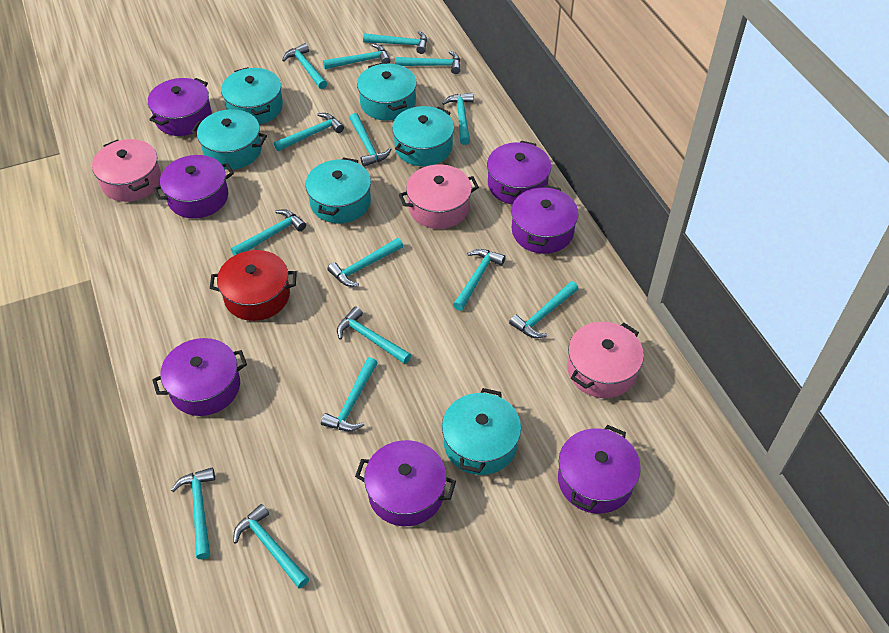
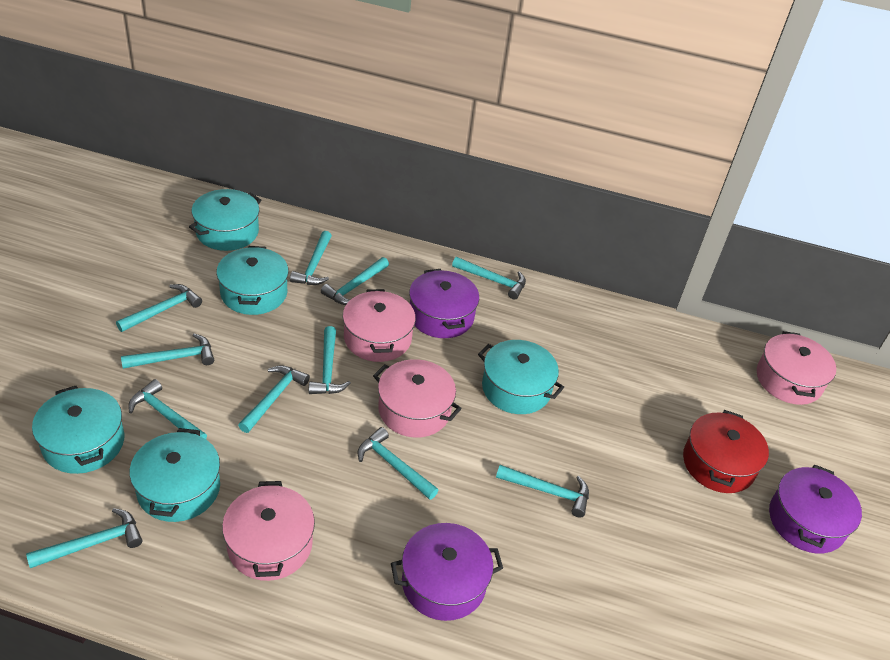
pink pot: [92,139,161,202] [399,164,479,229] [567,322,644,398] = 3 -> [222,481,315,581] [343,289,416,362] [373,359,462,438] [757,331,836,405] = 4
purple pot: [148,78,212,136] [152,338,247,416] [153,155,234,219] [355,440,456,526] [487,141,551,205] [511,185,579,254] [558,425,641,514] = 7 -> [391,523,503,621] [409,269,479,338] [769,464,862,554] = 3
turquoise hammer: [171,468,215,559] [231,209,306,256] [233,504,309,589] [274,113,344,151] [282,43,327,89] [321,357,378,431] [323,44,390,69] [327,238,403,287] [337,306,411,364] [349,113,391,167] [363,31,427,54] [395,51,461,74] [442,93,474,145] [453,249,506,311] [509,281,579,338] = 15 -> [26,508,142,568] [116,284,202,332] [121,334,214,369] [128,379,207,439] [238,365,310,433] [290,231,332,285] [309,326,351,394] [321,257,389,305] [357,427,439,500] [452,257,526,300] [496,465,589,518] = 11
turquoise pot: [191,109,267,170] [221,67,283,125] [306,157,371,223] [357,63,417,121] [392,106,454,166] [442,388,521,475] = 6 -> [32,386,125,474] [129,428,220,522] [189,189,261,251] [216,246,289,315] [478,340,564,414] = 5

